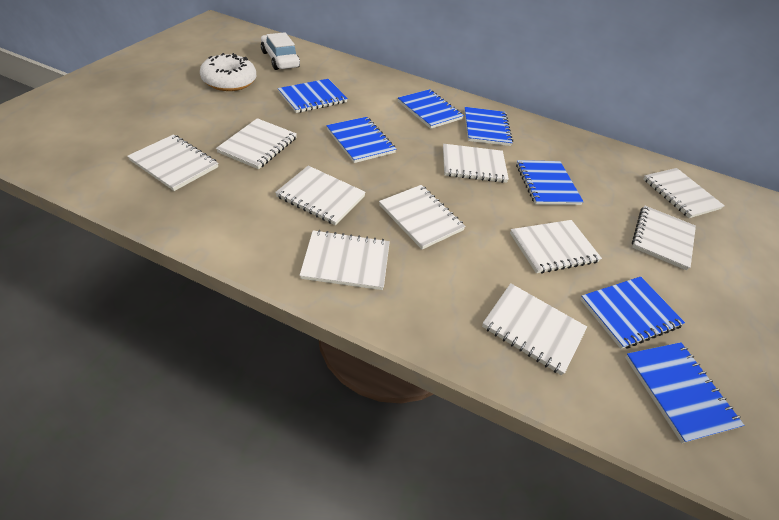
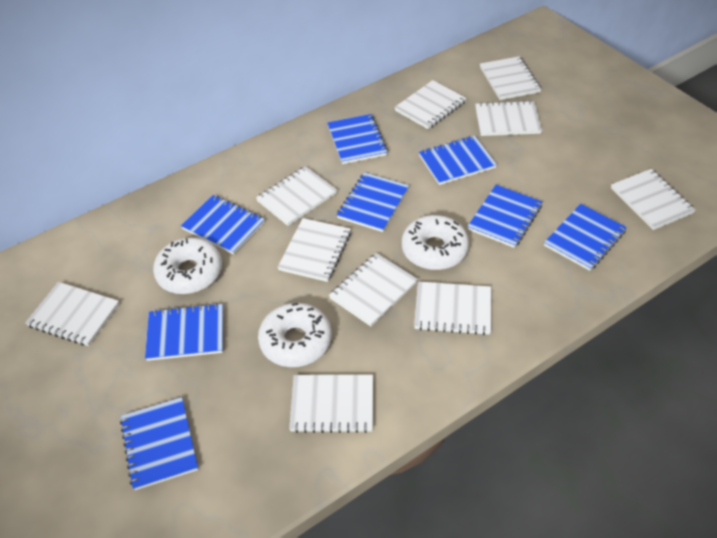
blue notebook: [278,79,348,113] [326,117,396,163] [398,89,464,129] [464,107,513,146] [516,160,584,205] [580,277,685,349] [625,342,744,443] = 7 -> [120,397,198,490] [145,303,223,361] [181,195,265,254] [327,114,388,164] [337,172,409,232] [419,136,497,185] [467,185,542,248] [544,204,627,271] = 8
white car: [261,32,300,70] = 1 -> none = 0
white donut: [200,53,256,91] = 1 -> [153,238,222,294] [258,303,332,367] [402,215,469,270] = 3

